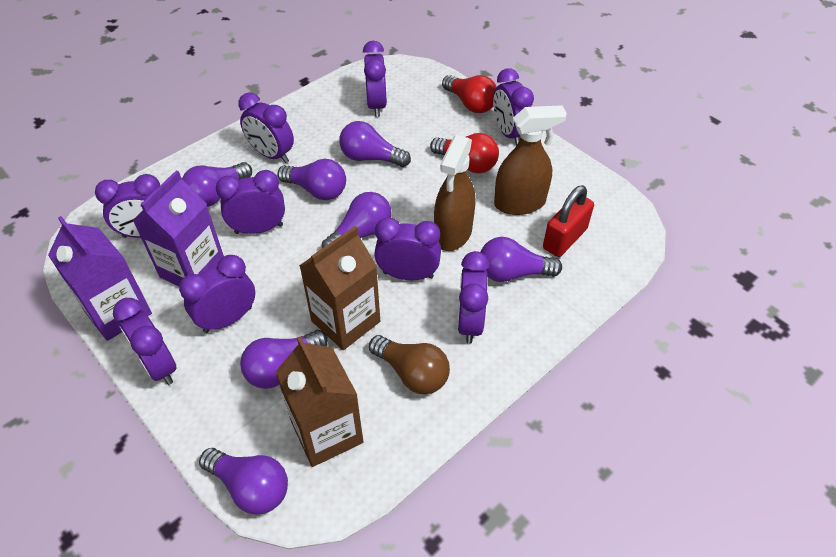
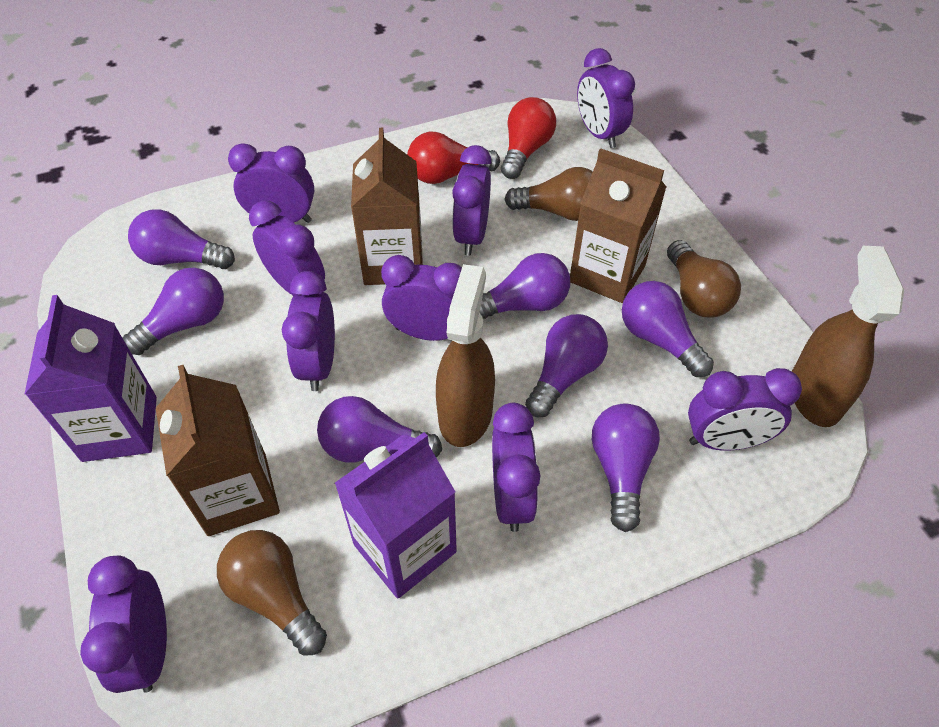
brown carton: [275,336,363,467] [299,226,380,350] = 2 -> [156,365,280,536] [351,128,423,285] [570,148,666,303] = 3
brown light bulb: [369,335,450,394] = 1 -> [217,530,327,655] [504,167,593,221] [667,240,741,318] = 3
red padlock: [543,185,594,257] = 1 -> none = 0

